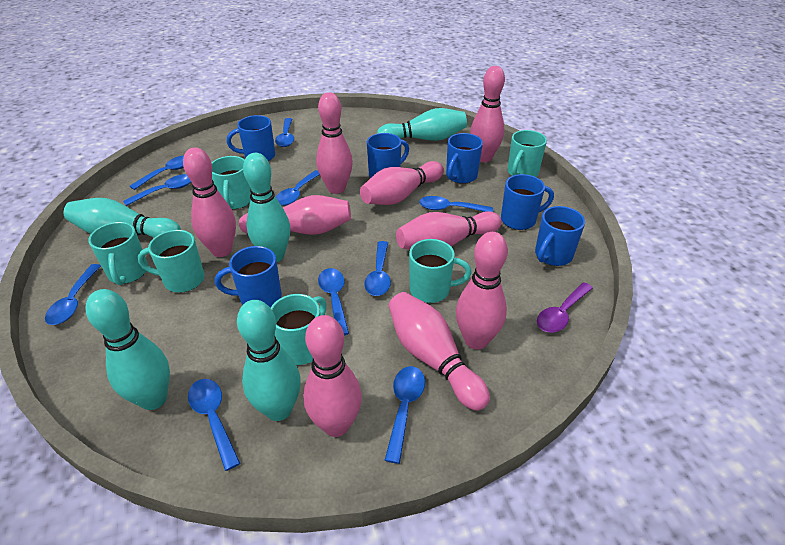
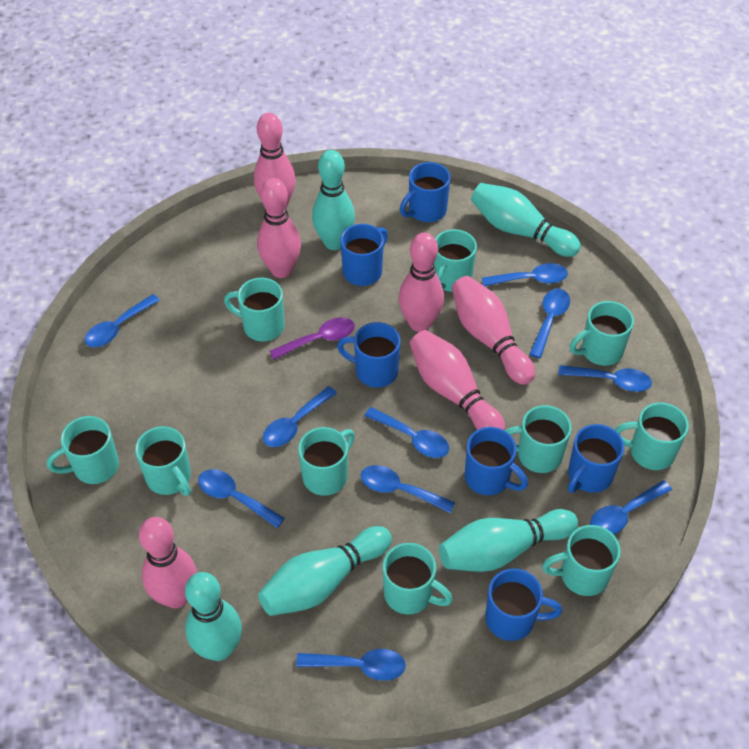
pink bowling pin: [183,147,236,257] [239,195,351,235] [303,315,362,437] [316,92,353,194] [360,161,444,205] [388,292,490,411] [396,211,502,250] [456,232,508,350] [470,66,505,162] = 9 -> [139,517,197,609] [254,113,296,208] [257,178,301,278] [399,232,444,332] [410,330,505,430] [452,276,535,385] = 6
turquoise mug: [88,222,148,285] [138,230,205,293] [212,156,251,209] [271,294,327,365] [409,239,471,303] [507,130,547,177] = 6 -> [47,416,119,484] [135,426,191,496] [224,278,285,341] [298,427,355,496] [383,543,453,615] [434,229,477,292] [504,405,572,473] [542,525,621,596] [569,301,634,366] [615,402,689,470] = 10

